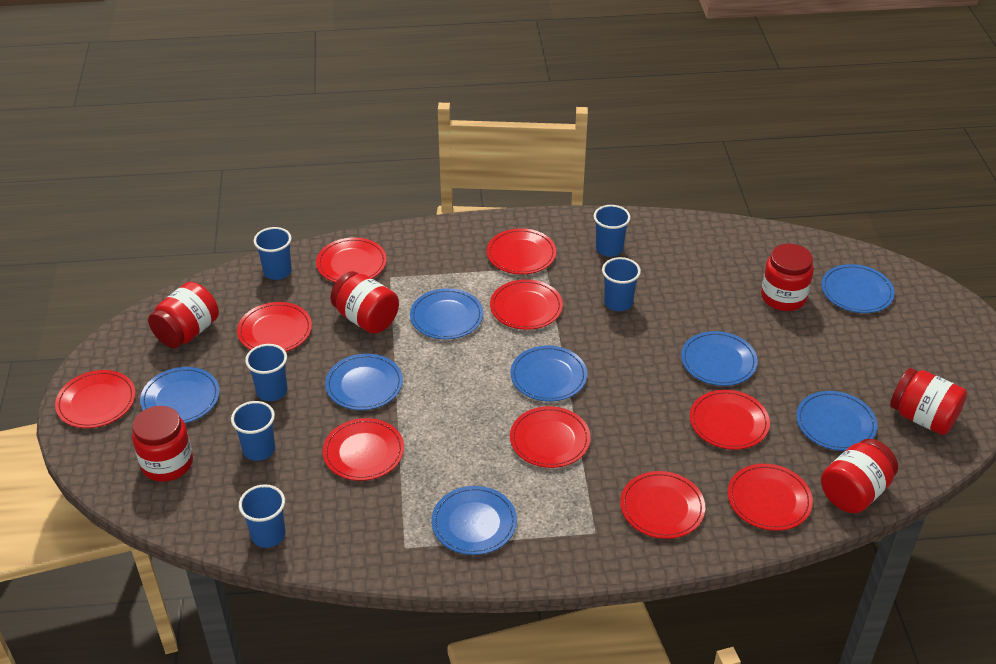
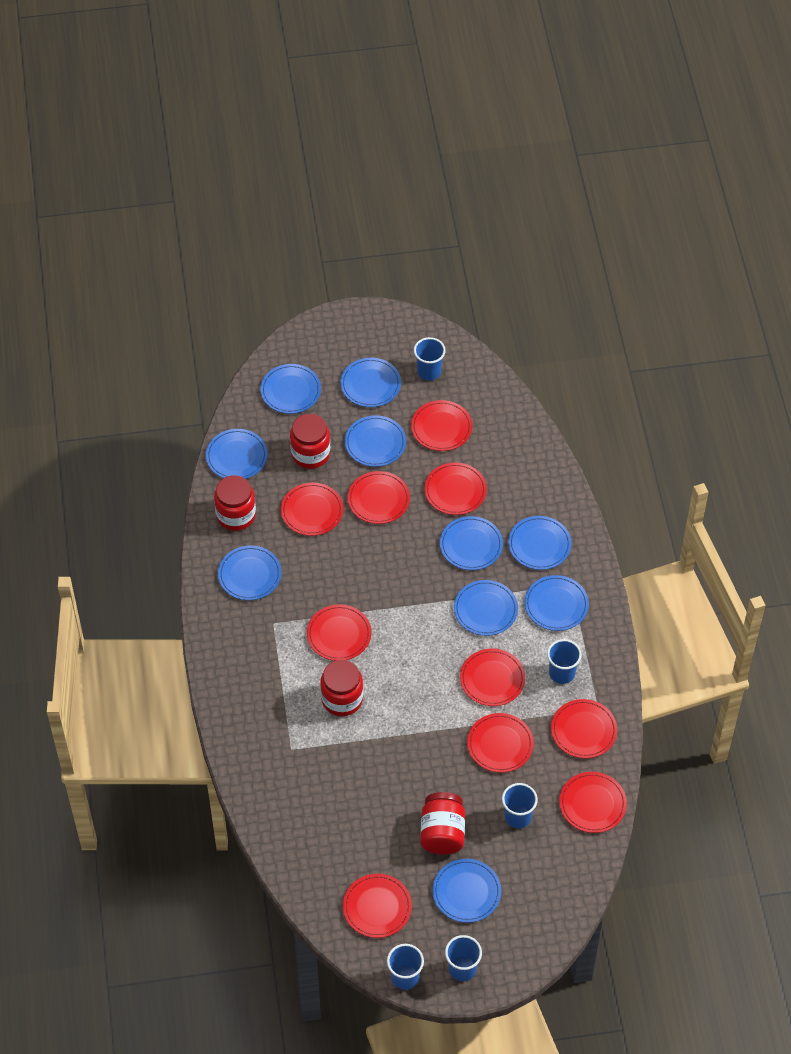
blue cup: [231,401,275,461] [239,484,286,548] [245,344,287,401] [253,227,292,280] [594,205,631,257] [602,257,641,311] = 6 -> [387,944,424,990] [414,337,446,381] [445,935,482,981] [502,783,538,829] [547,639,582,684] = 5
blue plate: [140,367,220,423] [325,354,403,410] [410,288,483,339] [431,486,517,555] [511,346,587,402] [681,331,758,386] [796,391,877,451] [821,264,895,313] = 8 -> [206,429,268,479] [218,546,282,600] [260,364,321,414] [341,358,401,407] [345,415,406,467] [433,859,501,923] [440,516,503,570] [454,580,518,636] [508,516,572,570] [525,575,589,631] = 10
red jar: [132,406,193,482] [148,282,219,348] [330,271,399,334] [761,244,814,311] [821,439,898,513] [890,368,967,435] = 6 -> [214,475,256,531] [290,414,330,469] [320,660,363,716] [421,792,465,855] = 4

